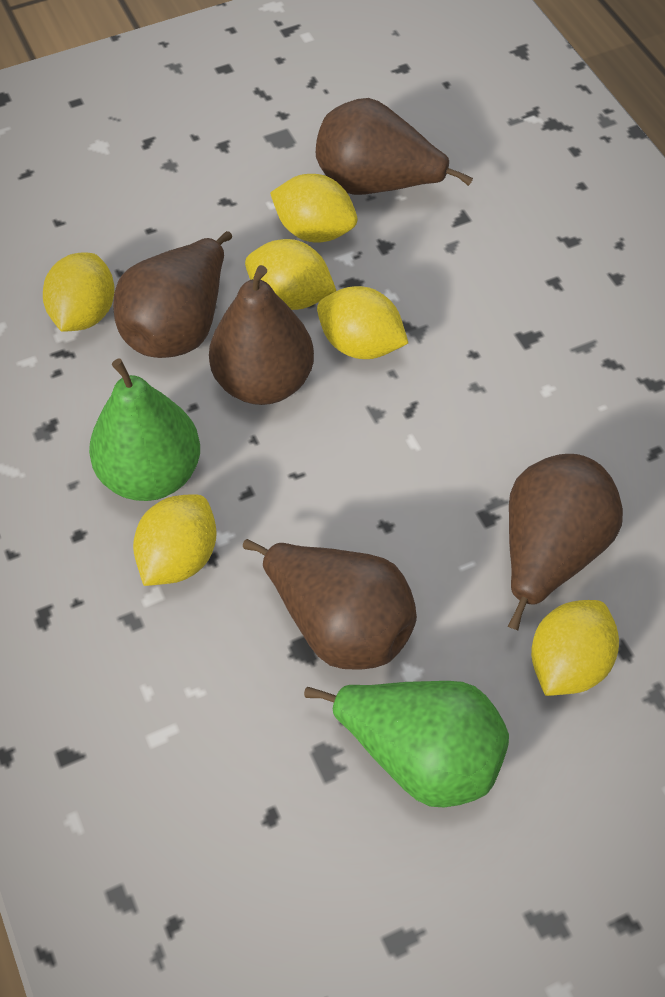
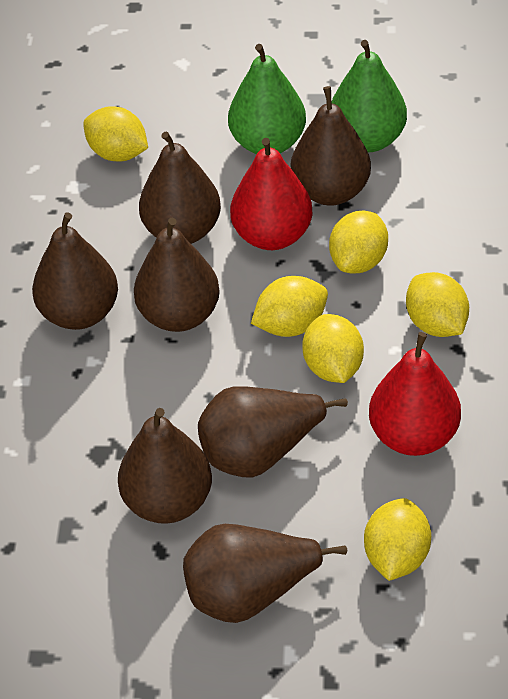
brown pear: [113,231,232,358] [209,265,314,405] [243,539,417,670] [316,98,473,195] [508,454,623,630] = 5 -> [32,212,118,330] [118,408,212,524] [134,218,220,332] [139,132,221,244] [183,524,347,623] [198,386,348,477] [290,86,371,206] = 7
red pear: none = 0 -> [230,138,312,250] [369,332,461,456] = 2

